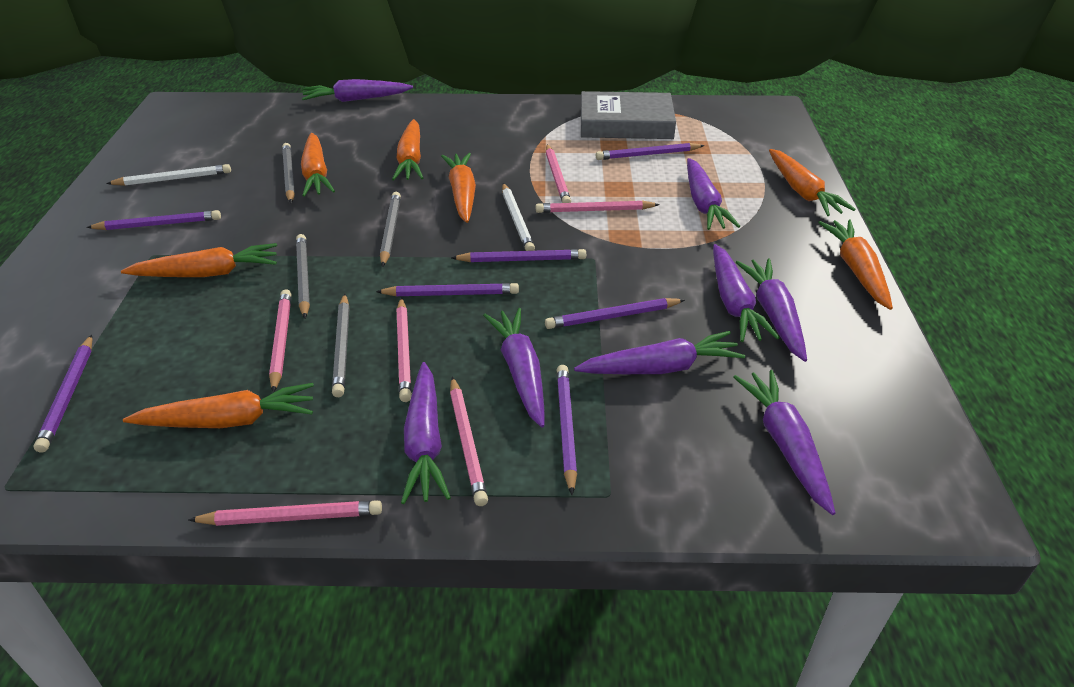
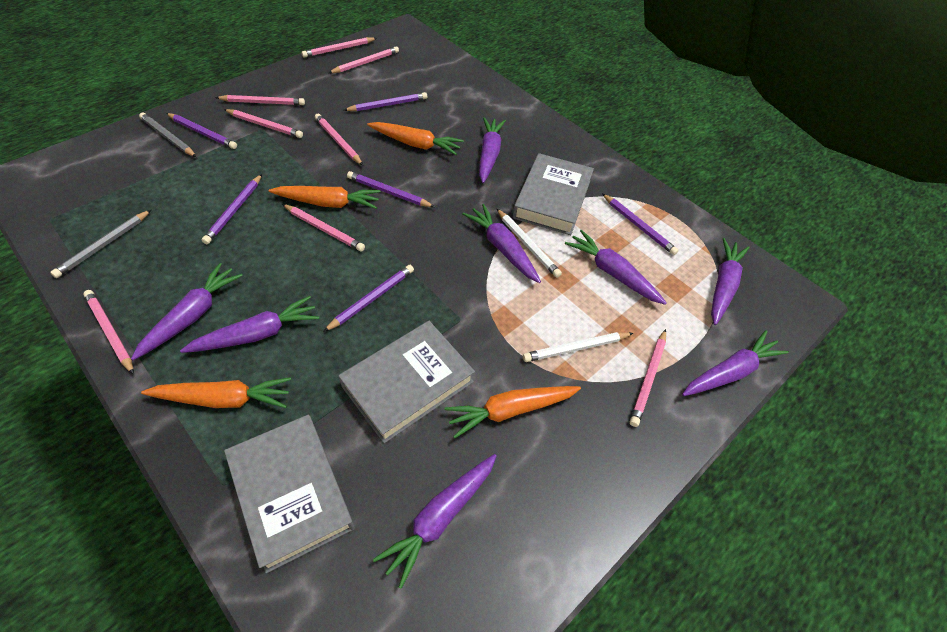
grey book: [581,91,676,139] = 1 -> [224,415,355,573] [339,321,475,443] [513,153,594,235] = 3
grey pencil: [282,143,295,203] [296,234,310,318] [332,294,350,397] [380,192,401,267] = 4 -> [50,210,151,278] [139,113,196,157] = 2
orange carrot: [121,243,277,277] [123,383,314,428] [301,133,335,197] [392,119,423,180] [441,153,476,223] [769,149,855,216] [818,220,893,310] = 7 -> [141,377,291,408] [269,186,380,209] [367,122,464,155] [444,386,581,438] = 4
pink pencil: [188,500,382,526] [269,289,291,393] [396,297,412,402] [450,377,488,506] [536,201,660,213] [546,144,571,203] = 6 -> [83,290,134,375] [215,95,305,105] [224,109,303,138] [282,204,365,251] [302,37,377,58] [315,114,363,166] [329,46,399,73] [630,329,666,427] = 8
purple pencil: [34,335,92,453] [86,210,221,230] [376,283,519,296] [451,249,586,262] [545,298,685,329] [557,365,577,495] [596,143,705,160] = 7 -> [166,113,237,149] [202,174,262,244] [323,265,414,332] [344,92,427,111] [347,171,435,207] [602,193,679,255] = 6

